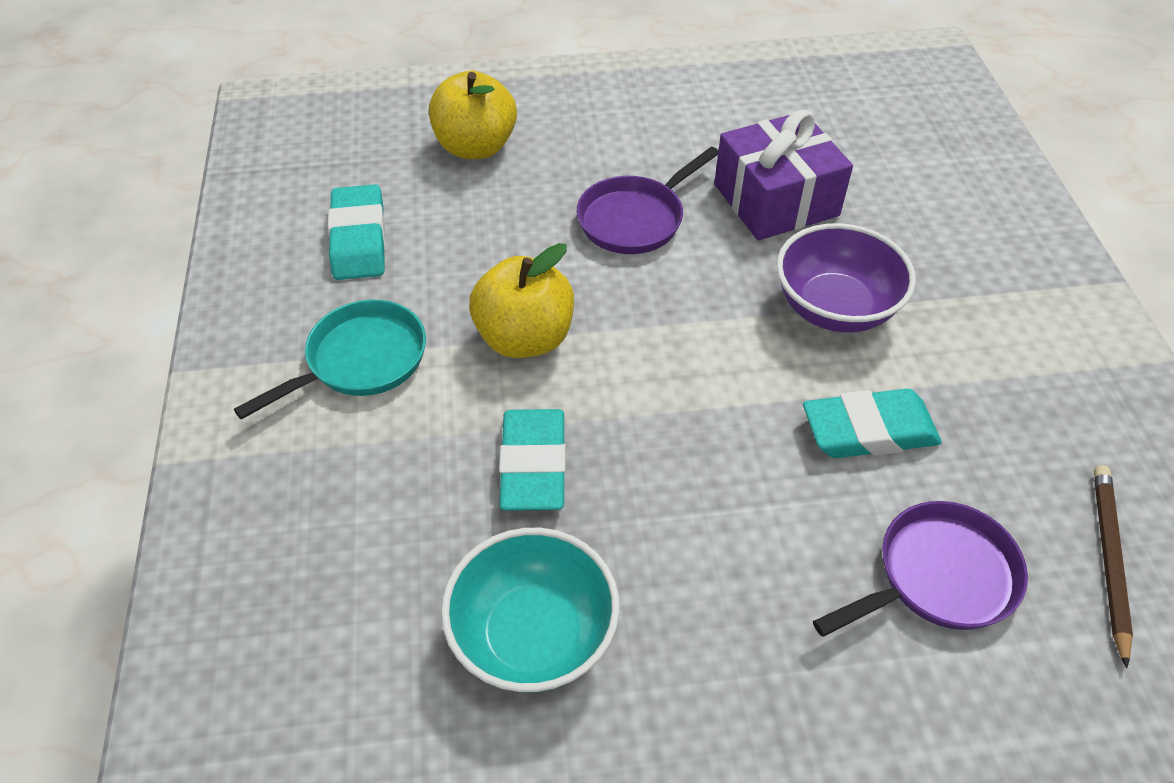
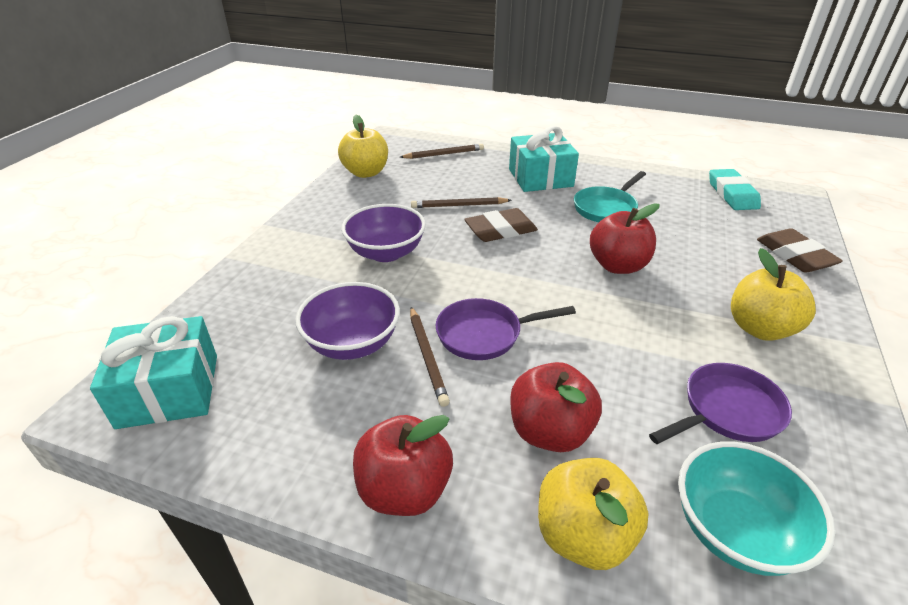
brown eraser: none = 0 -> [464,208,538,242] [757,228,843,273] = 2
brown pencil: [1094,465,1133,668] = 1 -> [400,144,484,159] [410,307,450,407] [411,197,511,208] = 3
purple bowl: [776,223,916,333] = 1 -> [295,282,400,360] [341,204,426,262] = 2
purple gift: [714,110,853,240] = 1 -> none = 0
red apple: none = 0 -> [353,415,453,516] [510,362,602,452] [590,203,660,274] = 3
turquoise eraser: [328,184,386,280] [499,409,566,511] [803,389,942,458] = 3 -> [709,169,761,210] = 1
turquoise gift: none = 0 -> [90,316,217,429] [509,126,579,192] = 2
yellow apple: [429,71,517,159] [469,243,574,358] = 2 -> [338,115,388,178] [538,458,649,570] [731,248,816,341] = 3

